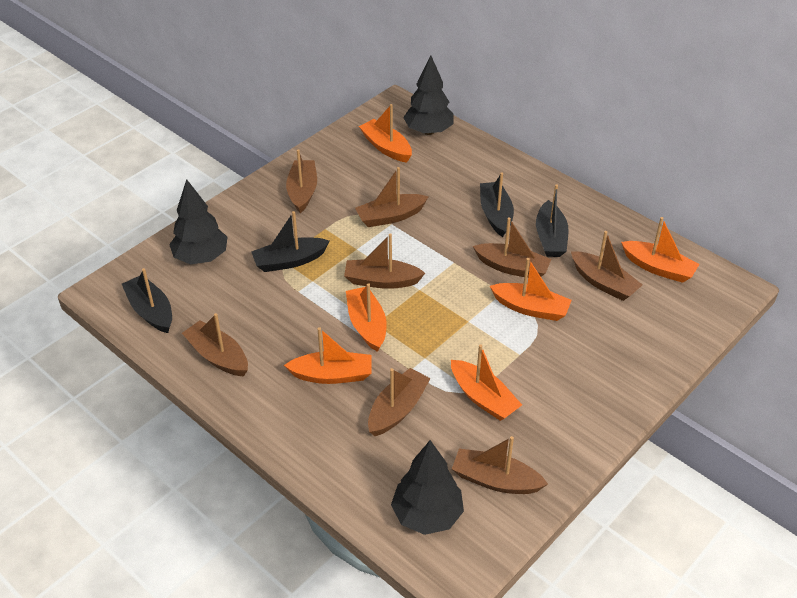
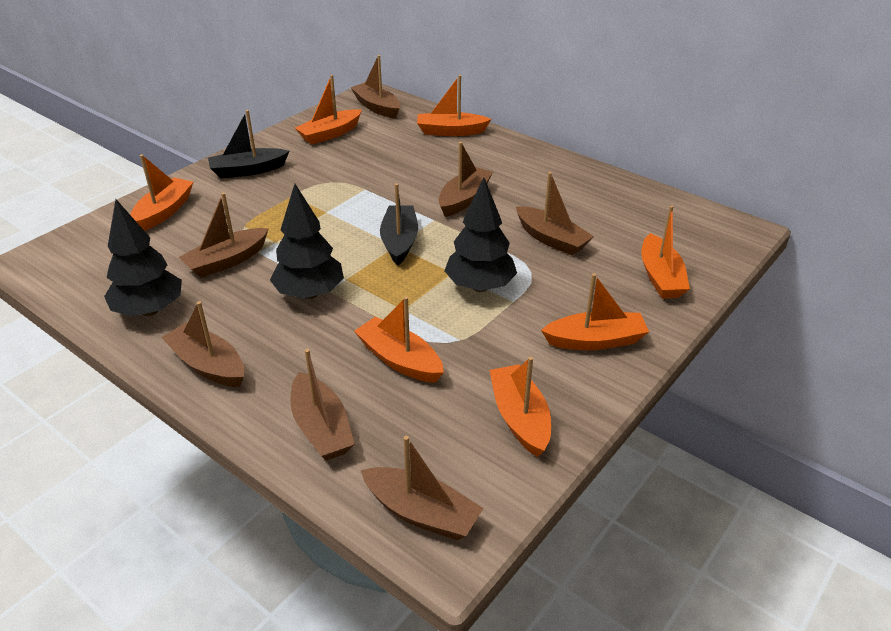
black boat: [122,268,172,333] [251,211,330,272] [480,172,514,237] [536,184,569,257] = 4 -> [208,110,289,178] [380,183,418,265] = 2
brown boat: [182,313,248,376] [286,149,317,213] [344,233,425,289] [355,167,429,227] [368,368,431,436] [452,436,548,494] [473,217,551,277] [571,231,642,301] = 8 -> [161,301,244,387] [179,193,269,278] [291,349,355,461] [350,55,400,119] [361,436,483,540] [438,142,493,217] [516,172,594,255] = 7
orange boat: [284,327,372,384] [346,283,387,352] [359,104,412,163] [451,344,522,421] [490,258,572,321] [621,217,700,283] = 6 -> [130,154,193,231] [295,75,362,145] [354,296,444,383] [417,75,491,136] [490,357,551,457] [541,273,649,350] [641,205,690,299] = 7

